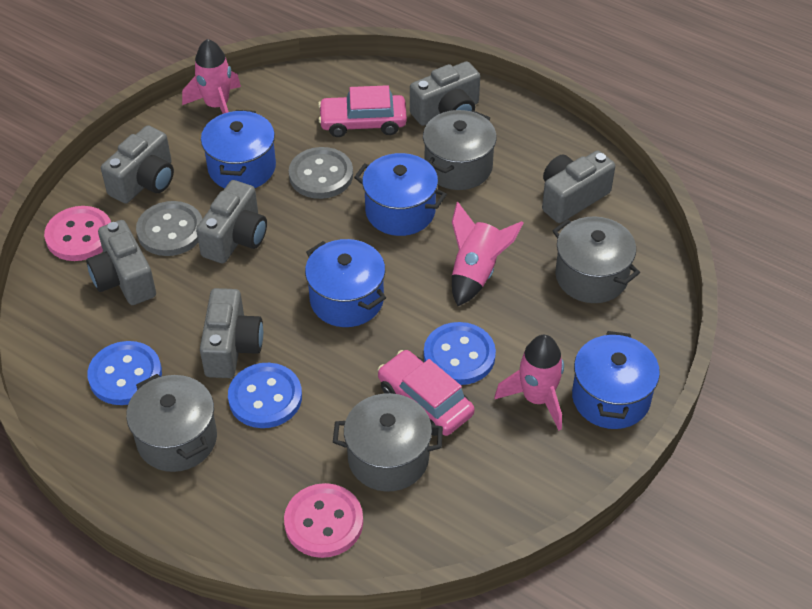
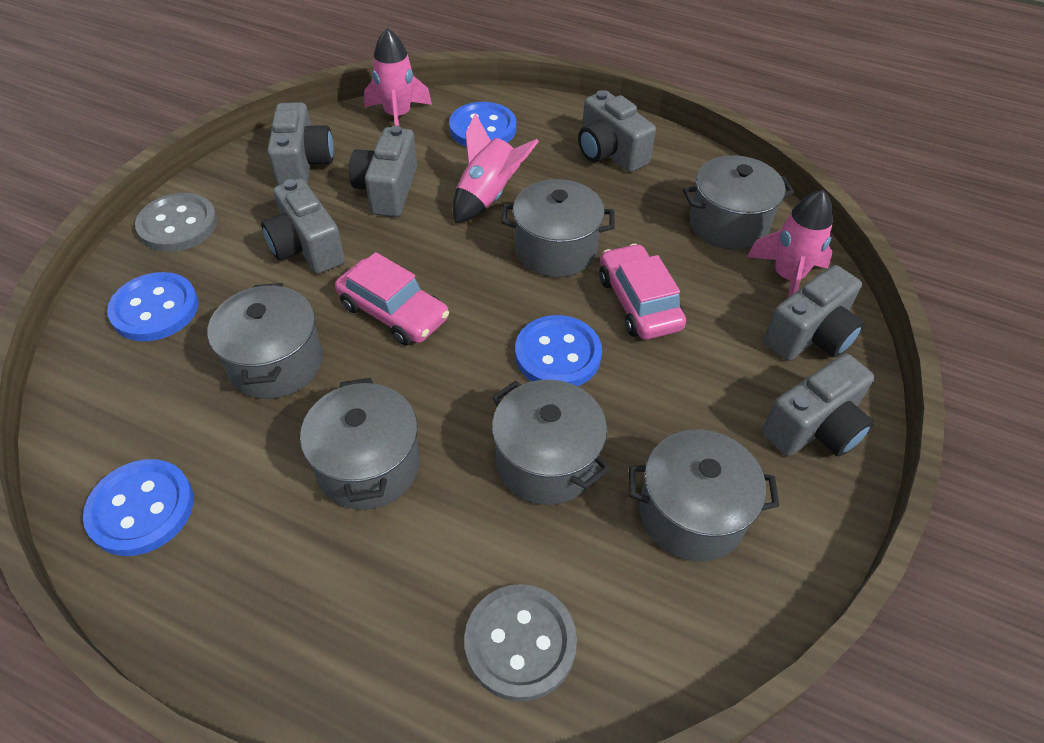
blue button: [87,341,162,405] [228,363,302,428] [424,322,496,385] = 3 -> [83,459,194,556] [107,272,199,341] [449,102,516,147] [515,315,602,386] = 4
blue pot: [201,110,276,188] [305,239,386,327] [354,153,447,236] [572,331,660,429] = 4 -> none = 0
grey pot: [126,374,217,472] [333,393,443,491] [423,110,497,190] [552,216,640,303] = 4 -> [207,283,323,399] [300,378,420,510] [492,380,610,505] [501,179,615,277] [629,429,779,561] [683,155,794,250] = 6
pink button: [44,206,111,261] [284,483,363,558] = 2 -> none = 0

